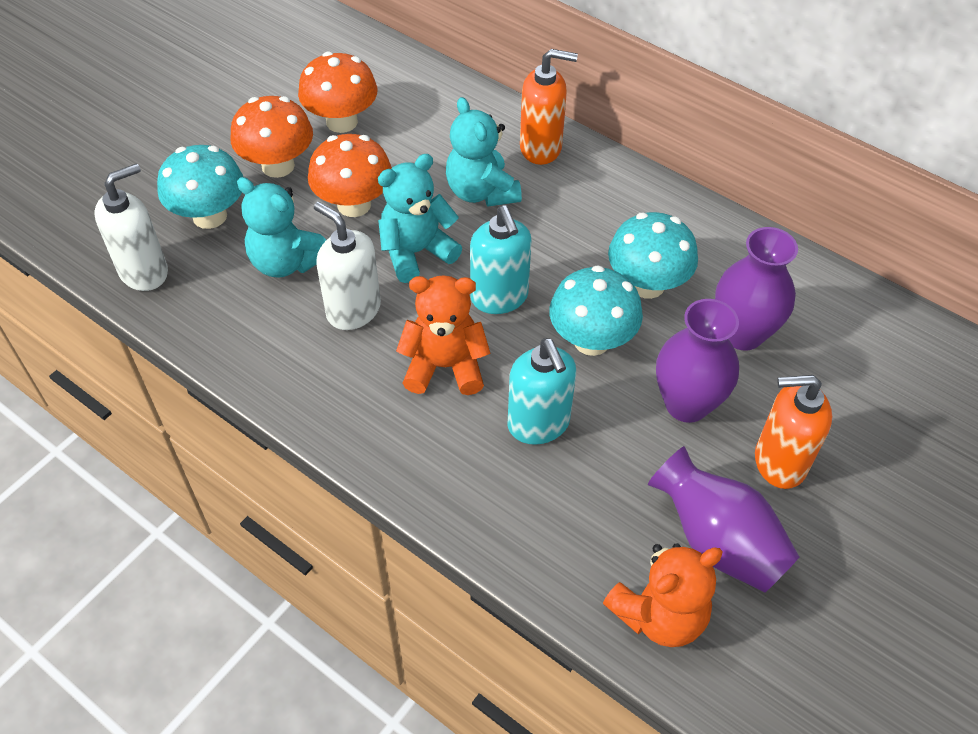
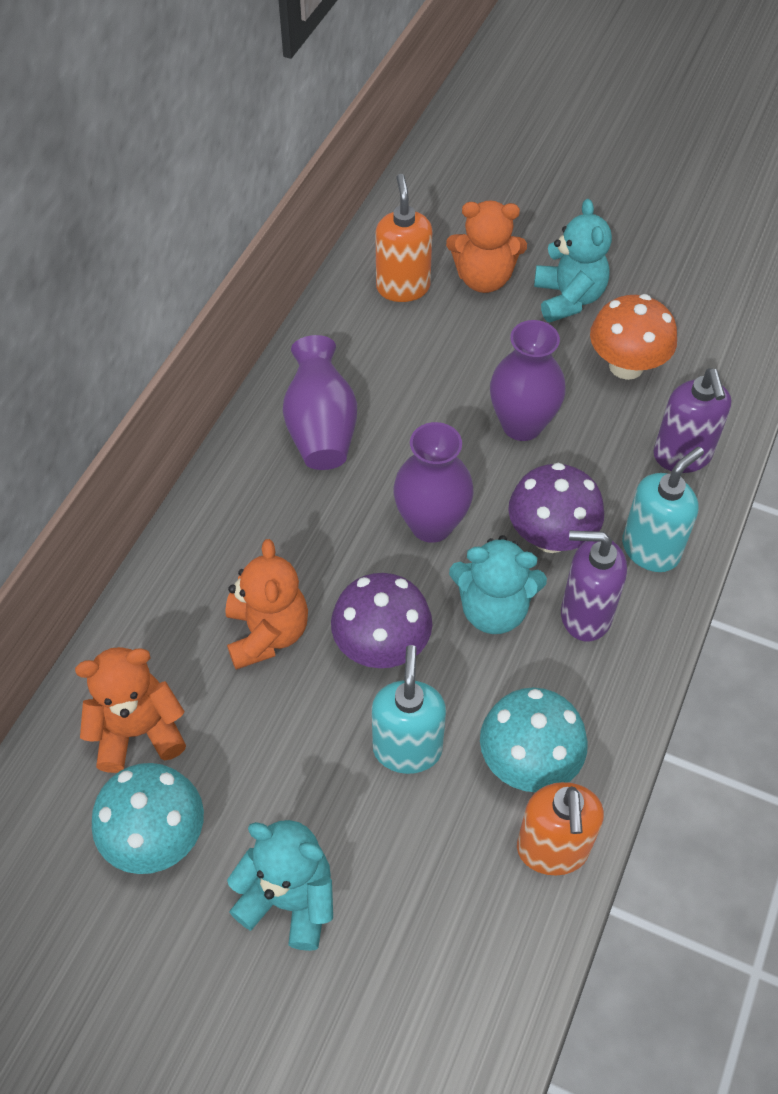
orange mushroom: [231,96,313,178] [298,52,377,133] [308,134,392,217] = 3 -> [590,294,677,380] = 1
orange teddy bear: [396,275,490,395] [603,543,723,647] = 2 -> [75,647,186,773] [225,539,308,670] [446,200,527,293] = 3
purple mushroom: none = 0 -> [331,573,432,668] [508,463,604,553] = 2
purple soap dispenser: none = 0 -> [561,531,627,641] [653,368,732,473] = 2
turquoise mushroom: [157,145,243,229] [549,265,643,356] [608,212,698,299] = 3 -> [92,763,204,874] [480,688,588,792] = 2
white soap dispenser: [94,163,168,291] [314,202,381,330] = 2 -> none = 0

